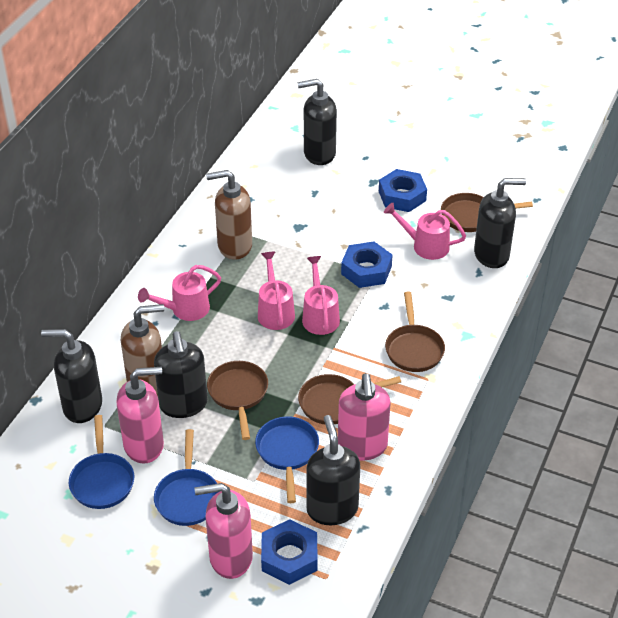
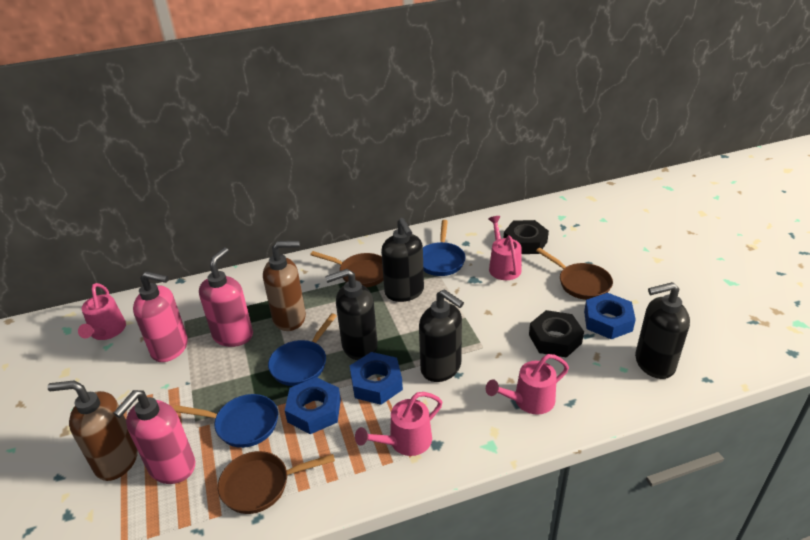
black nut: none = 0 -> [504,220,549,254] [529,310,584,358] = 2
black soap dispenser: [41,329,102,423] [154,331,208,418] [298,79,337,165] [306,415,360,525] [474,178,526,268] = 5 -> [325,269,378,360] [381,218,424,302] [419,289,464,382] [635,282,690,379] = 4
brown pan: [207,361,268,440] [298,374,401,424] [385,292,445,372] [441,193,533,232] = 4 -> [218,451,335,514] [310,251,384,288] [536,248,613,300] = 3

